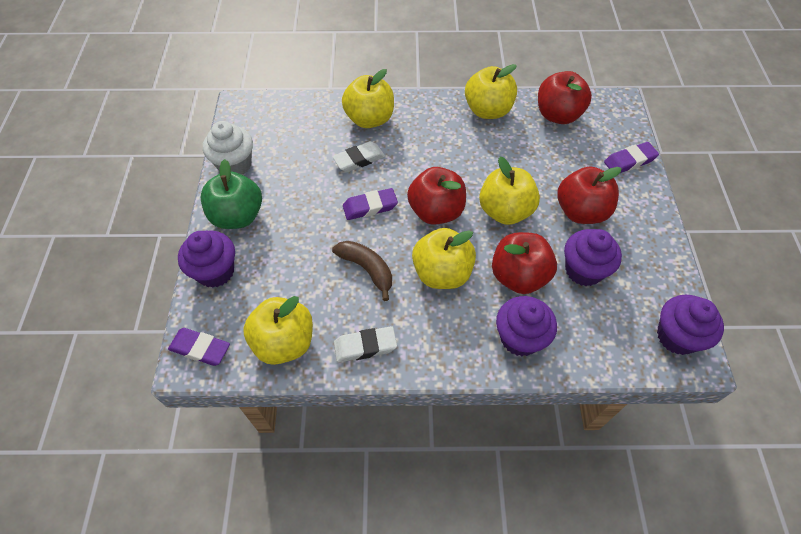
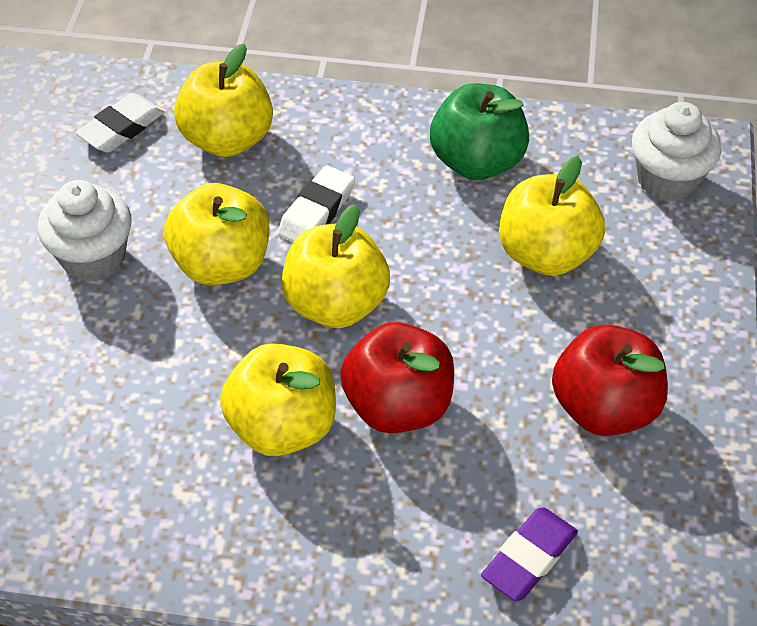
brown banana: [332,241,392,301] = 1 -> none = 0
purple cupcake: [178,231,235,288] [496,296,557,356] [564,229,622,286] [657,295,724,355] = 4 -> none = 0
purple eraser: [168,328,230,366] [343,188,398,220] [604,142,659,173] = 3 -> [481,507,578,601] = 1
red apple: [407,167,466,225] [492,232,557,294] [538,71,592,124] [558,166,622,224] = 4 -> [340,322,454,433] [552,325,668,436] = 2
white cupcake: [203,121,253,175] = 1 -> [38,180,132,282] [632,102,721,202] = 2

